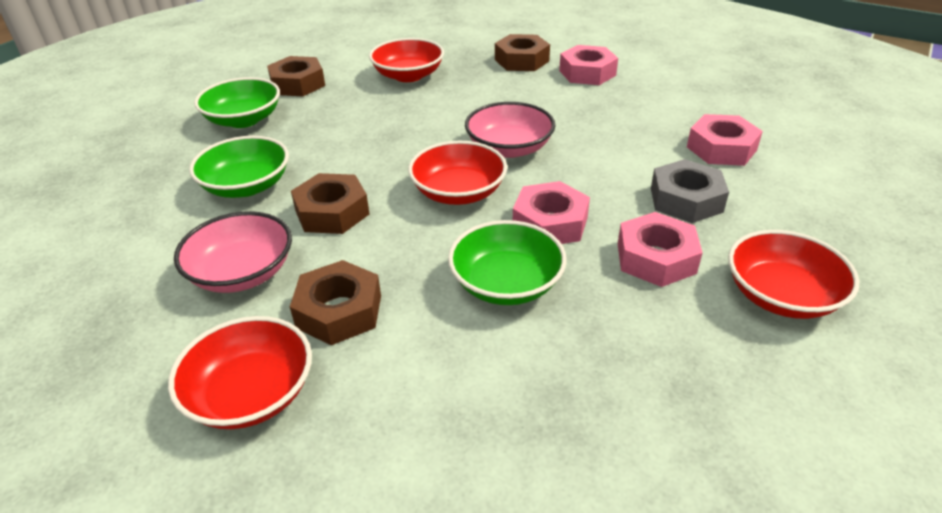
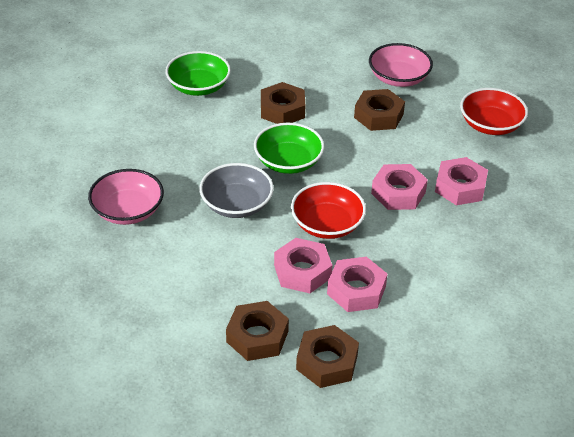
green bowl: [189,136,289,198] [194,77,280,128] [448,220,567,305] = 3 -> [165,51,231,96] [254,123,324,174] = 2
grey bowl: none = 0 -> [199,163,274,218] = 1
grey nut: [651,159,729,223] = 1 -> none = 0
red bowl: [168,316,312,429] [369,38,444,82] [408,141,507,205] [728,230,859,319] = 4 -> [291,182,366,239] [460,88,528,135] = 2

